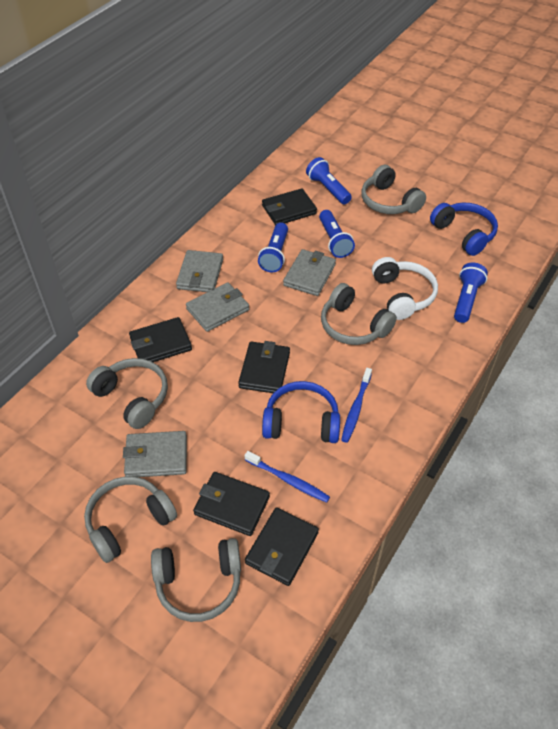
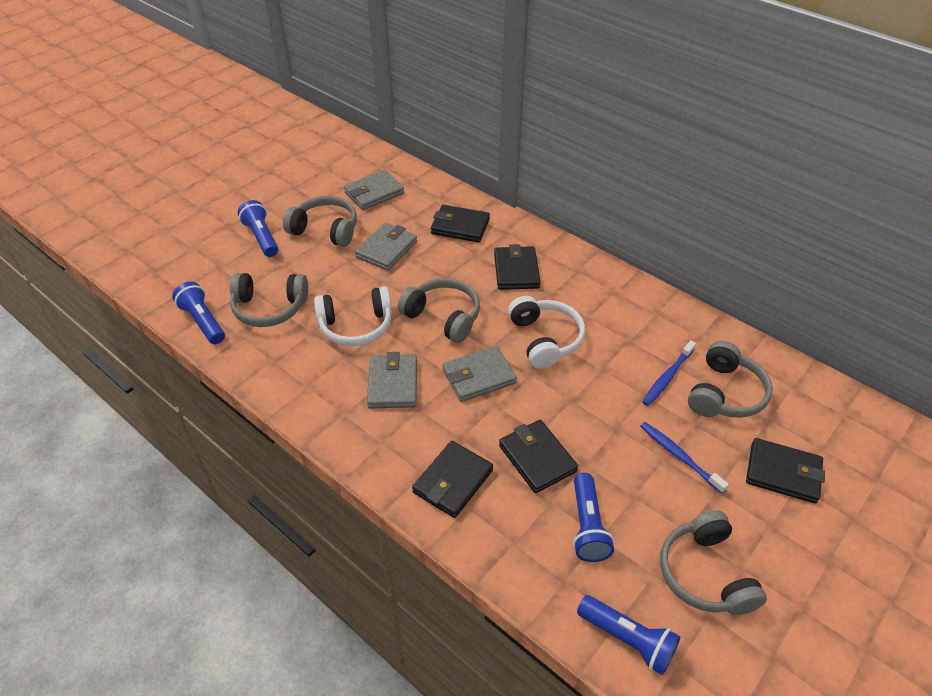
blue headphones: [262,381,340,443] [430,203,498,256] = 2 -> none = 0
white headphones: [372,257,438,320] = 1 -> [314,286,392,346] [508,296,585,369] = 2

